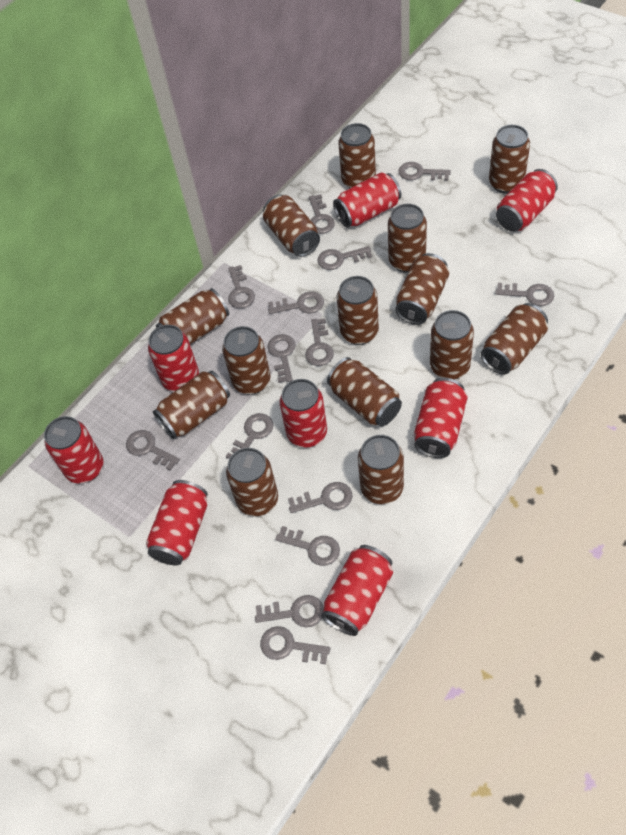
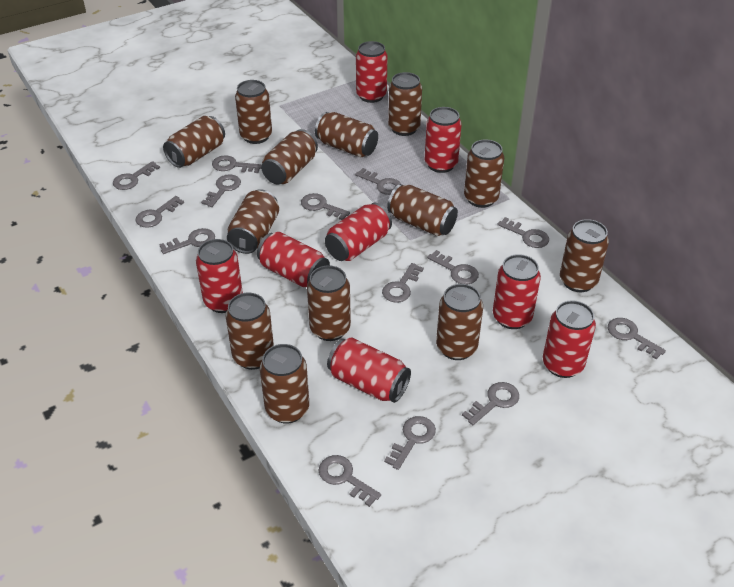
brown can: [153,371,230,439] [156,288,229,344] [222,326,270,395] [226,448,278,516] [263,195,320,257] [327,357,402,426] [337,276,379,345] [338,123,376,189] [358,435,404,504] [388,204,427,273] [395,253,449,325] [430,310,474,380] [481,303,548,375] [489,125,530,194] = 14 -> [163,116,225,168] [226,293,274,370] [227,189,279,254] [235,80,272,144] [260,344,309,424] [261,129,318,185] [307,265,351,341] [315,112,378,157] [387,184,458,236] [388,72,422,136] [436,284,483,360] [464,140,504,208] [560,219,609,292] = 13

